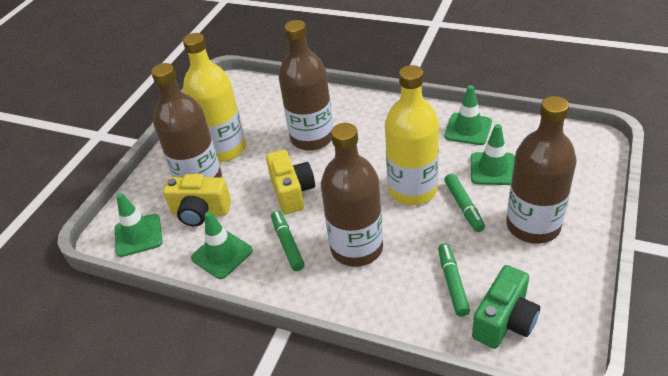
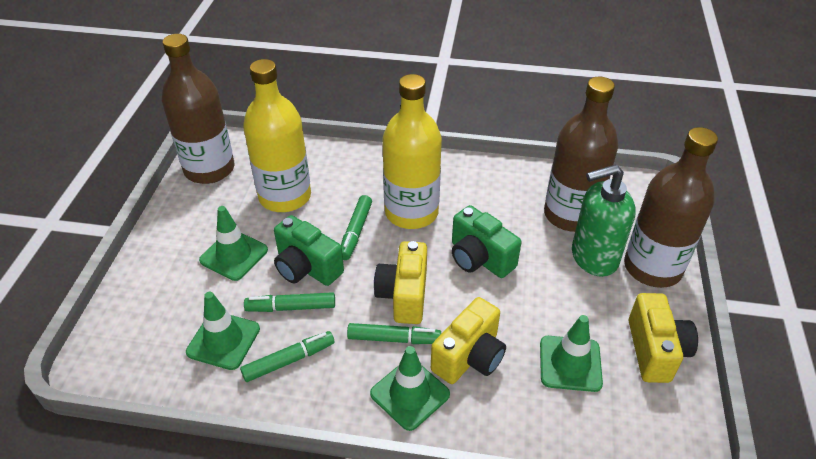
brown bottle: [151,63,222,178] [279,20,333,151] [321,123,383,267] [506,96,577,244] = 4 -> [162,34,234,184] [544,77,618,232] [624,127,718,288] = 3
green camera: [472,265,540,349] = 1 -> [274,215,344,286] [452,205,521,278] = 2
green marker: [271,211,305,271] [438,244,470,317] [444,174,485,232] = 3 -> [240,331,335,382] [244,292,335,312] [341,195,372,260] [347,323,441,344] = 4
green soap dispenser: none = 0 -> [572,164,636,277] = 1
yellow camera: [163,174,231,226] [266,150,315,214] = 2 -> [374,241,427,324] [431,297,506,384] [629,293,698,383] = 3

